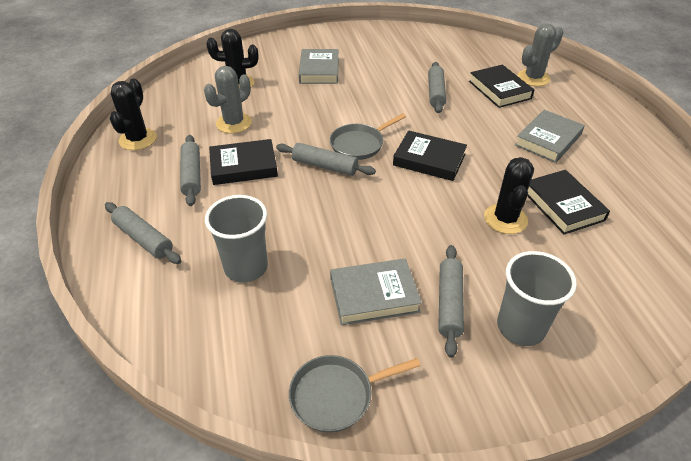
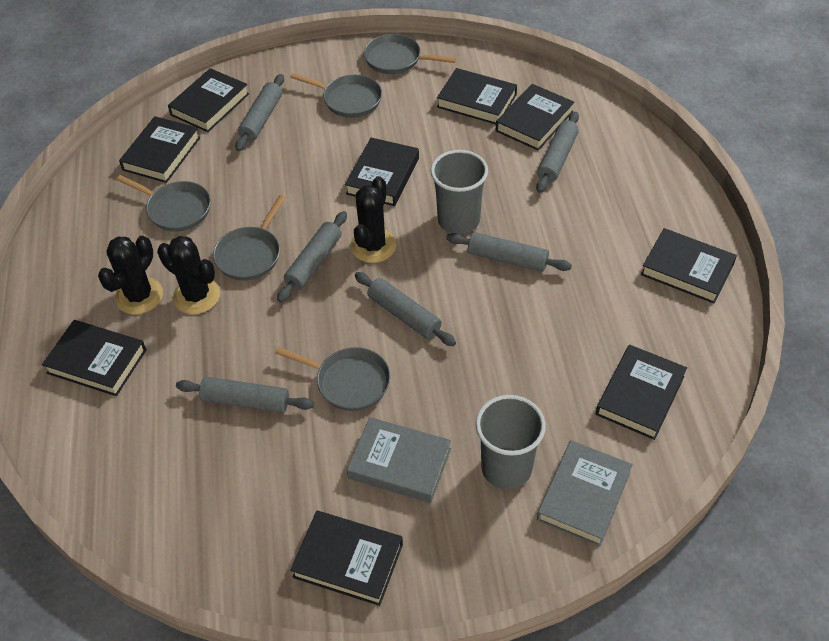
black book: [209,139,278,185] [393,131,467,181] [469,65,534,108] [527,170,610,234] = 4 -> [42,320,146,396] [119,116,201,183] [168,68,249,132] [290,510,403,606] [345,137,419,206] [437,68,517,124] [496,84,575,151] [596,345,687,440] [641,228,737,303] = 9
grey book: [299,49,339,84] [330,258,422,325] [515,110,585,163] = 3 -> [347,417,451,503] [537,440,633,546] = 2
grey cactus: [204,66,252,133] [517,23,563,86] = 2 -> none = 0
grey pan: [289,355,420,433] [330,113,406,160] = 2 -> [116,175,211,232] [213,195,285,281] [275,347,391,411] [290,73,382,118] [364,34,456,74] = 5
grey rolling pin: [105,202,181,264] [180,135,201,206] [276,143,376,176] [428,62,446,113] [438,245,464,358] = 5 -> [176,377,314,413] [235,74,284,151] [277,211,347,302] [355,272,456,346] [446,232,572,272] [536,112,579,193] = 6

